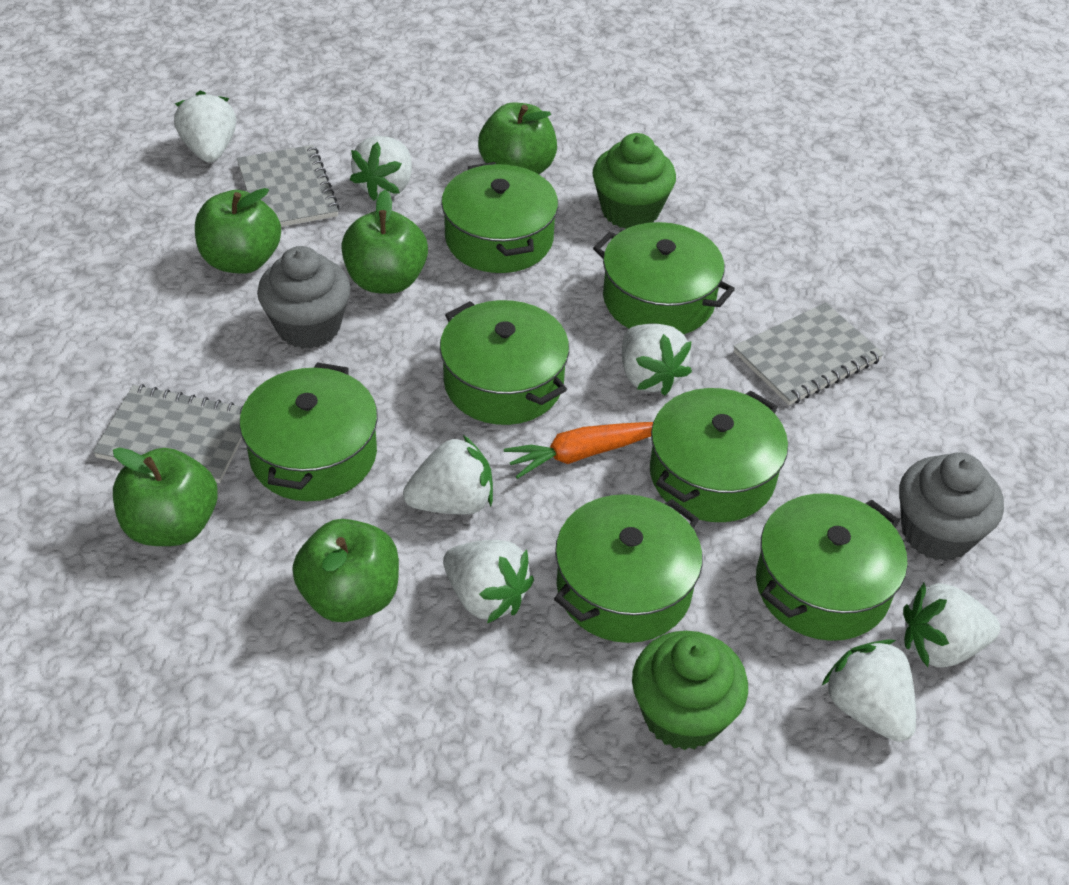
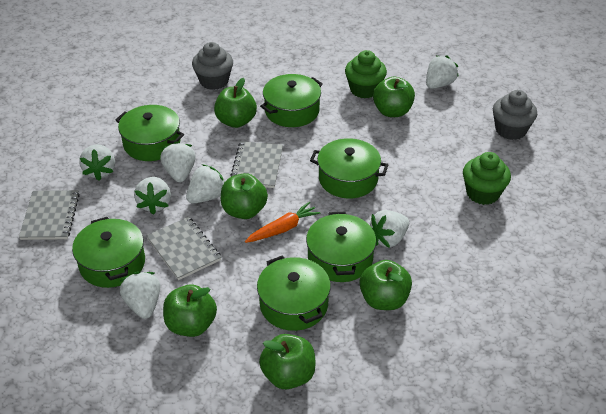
green apple: [113,447,218,546] [195,188,281,274] [292,519,399,622] [341,190,428,294] [478,103,557,174] = 5 -> [163,285,217,337] [214,78,257,128] [221,173,268,219] [259,334,316,389] [359,260,412,310] [373,76,415,117] = 6
green pot: [239,363,378,501] [440,300,569,425] [441,162,558,273] [554,494,702,643] [593,222,735,334] [650,388,788,522] [756,493,908,641] = 7 -> [72,217,145,288] [116,105,184,161] [257,256,331,331] [260,74,323,127] [306,212,376,282] [310,138,388,198] = 6

